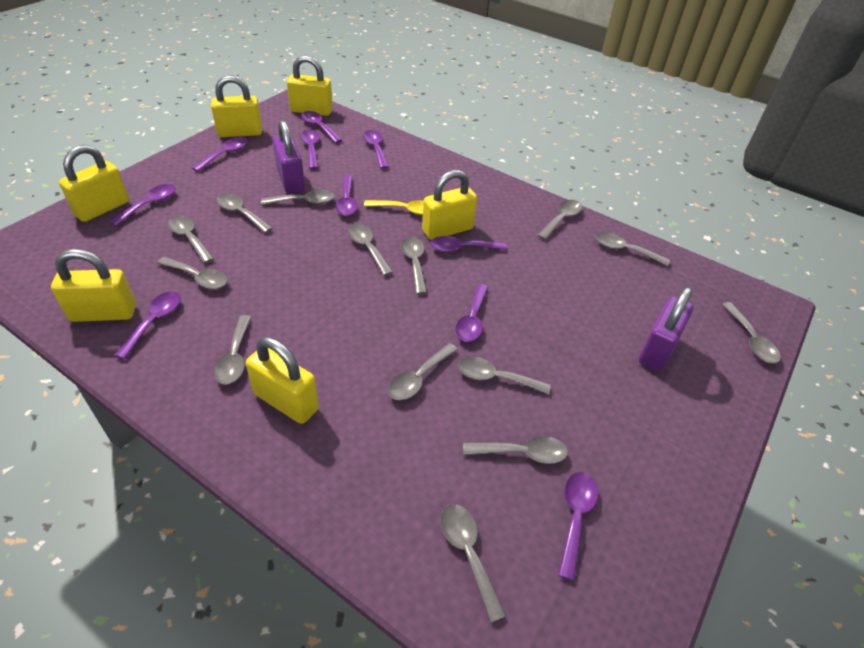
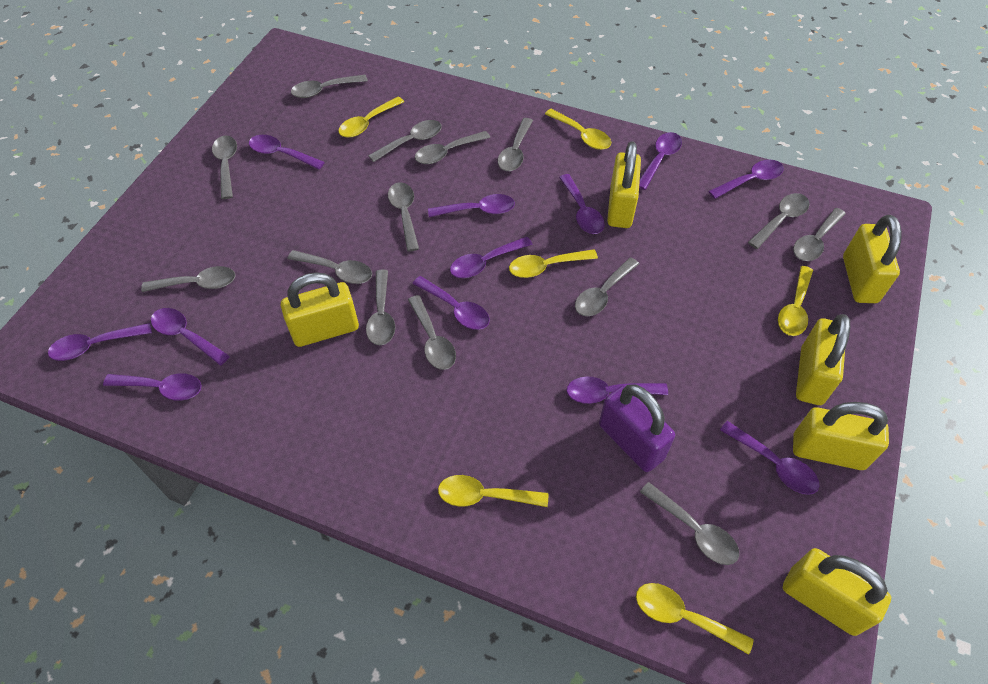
purple padlock: [273,120,305,194] [639,287,694,371] = 2 -> [599,384,675,472] = 1
purple spoon: [110,184,176,226] [114,291,181,359] [192,137,247,172] [300,130,320,169] [301,111,342,143] [335,175,358,216] [363,130,389,169] [430,236,507,252] [455,284,488,342] [558,472,598,581] = 10 -> [48,323,152,361] [103,373,201,401] [151,308,230,365] [249,135,325,170] [412,276,490,330] [428,194,515,217] [450,237,533,278] [559,174,605,234] [567,377,668,404] [639,132,682,190] [708,160,784,199] [720,421,820,495] = 12
yellow spoon: [364,200,423,215] = 1 -> [338,97,404,138] [438,475,548,507] [509,249,598,278] [545,109,611,150] [636,583,754,655] [778,266,813,336] = 6

